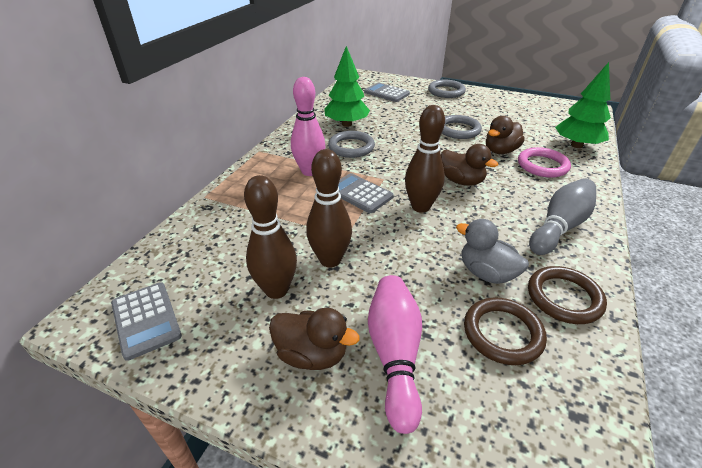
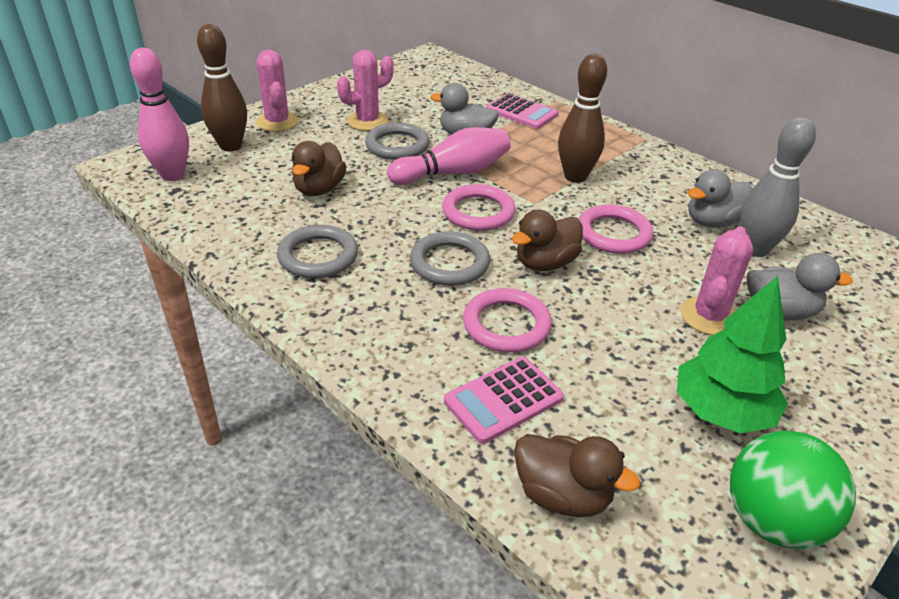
brown bowling pin: [244,175,297,299] [306,149,352,267] [405,105,445,213] = 3 -> [197,24,247,151] [558,53,607,183] = 2
brown ring: [464,297,547,365] [528,266,607,324] = 2 -> none = 0
green ball: none = 0 -> [730,431,856,549] = 1
green tree: [324,46,370,127] [555,62,611,148] = 2 -> [677,276,788,433] = 1
grey calculator: [111,282,182,361] [338,173,393,213] [364,83,410,102] = 3 -> none = 0
grey duck: [456,219,529,284] = 1 -> [430,83,499,135] [688,169,753,228] [747,253,853,320] = 3
pink cactus: none = 0 -> [256,50,299,132] [337,50,394,131] [680,226,753,335] = 3
pink calculator: none = 0 -> [444,357,564,444] [486,93,558,129] = 2
pink ring: [518,147,571,178] = 1 -> [442,184,515,231] [463,288,552,353] [579,205,653,254] = 3

